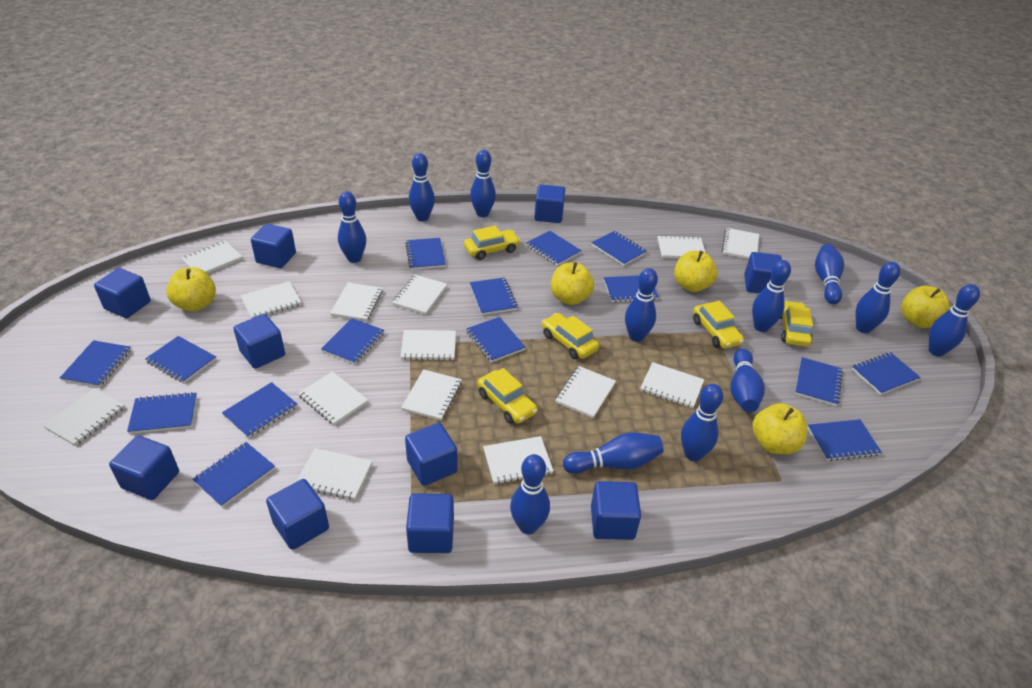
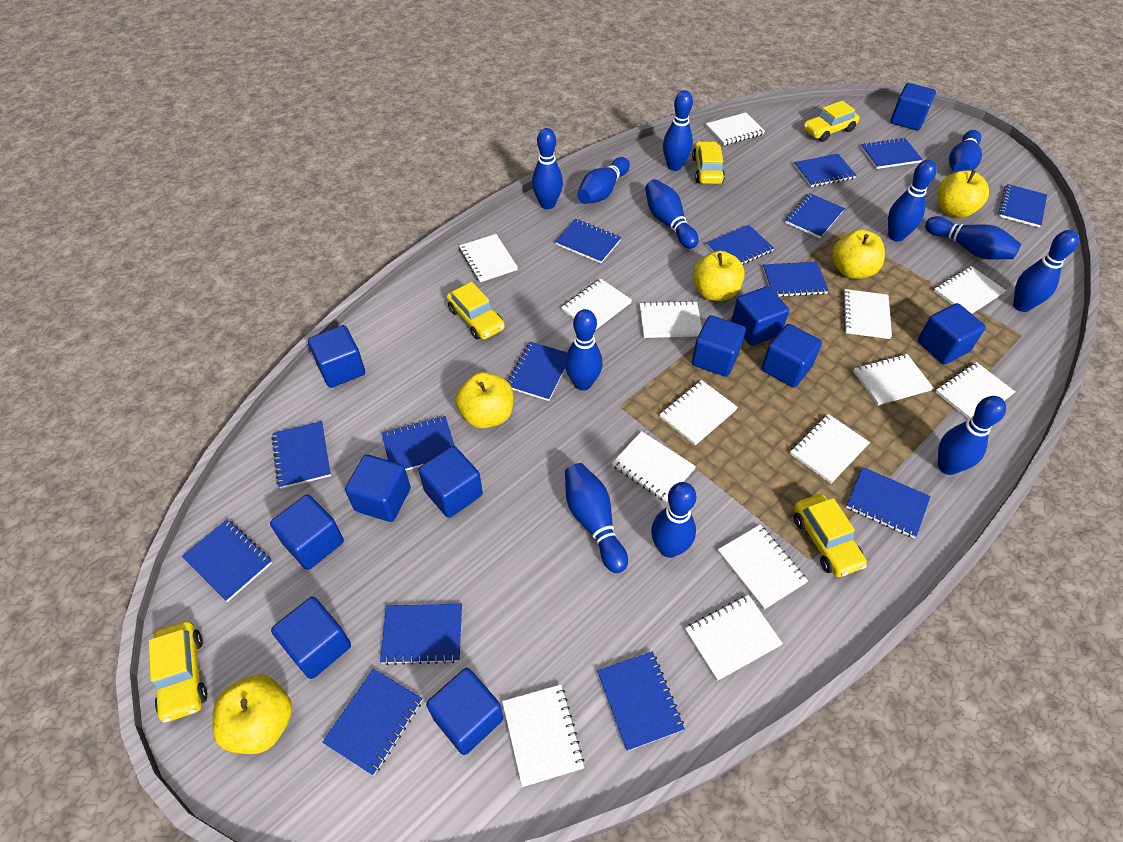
blue cube: [94,268,151,318] [109,435,179,500] [233,314,285,369] [251,224,296,268] [266,479,329,550] [405,423,458,486] [406,494,454,553] [534,184,565,223] [591,481,641,540] [744,252,782,293] = 10 -> [270,494,344,570] [271,597,351,679] [308,325,365,388] [345,454,411,522] [419,446,483,518] [426,668,503,755] [692,315,746,377] [731,286,789,346] [761,324,822,388] [890,83,936,130] [917,303,986,365] = 11

